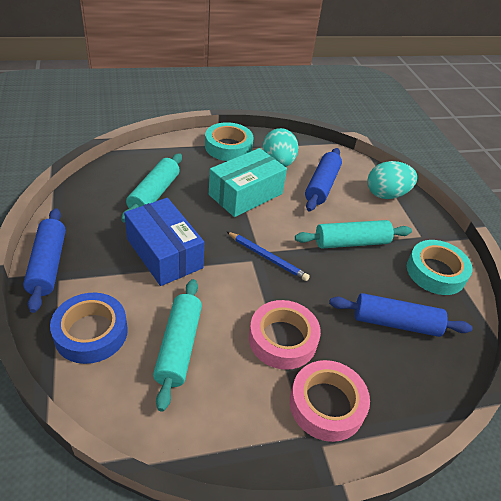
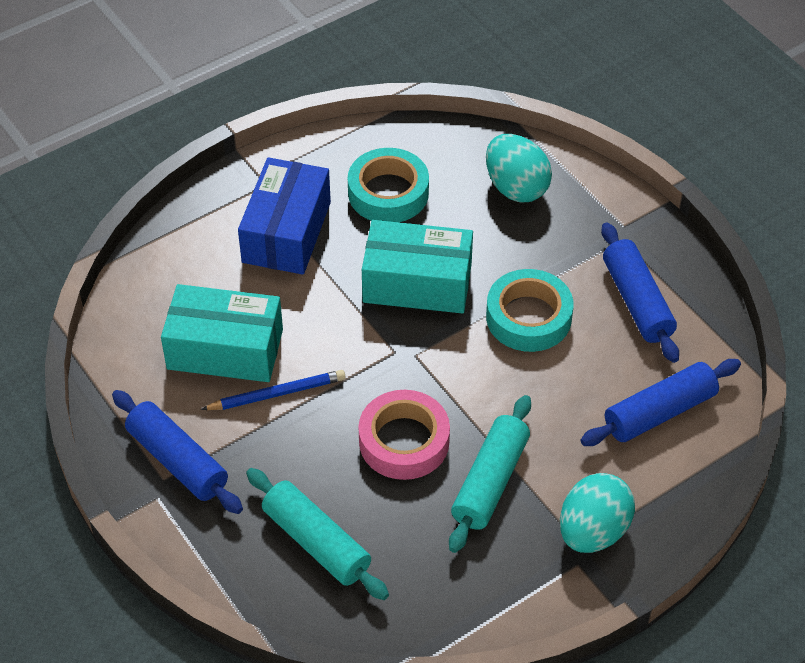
blue tape: [50,293,128,364] = 1 -> none = 0
pink tape: [249,300,321,370] [290,360,370,442] = 2 -> [359,390,450,480] = 1
turquoise box: [209,148,287,217] = 1 -> [161,284,283,382] [362,220,473,314] = 2
turquoise rolling pin: [121,153,182,223] [153,279,202,412] [295,220,412,249] = 3 -> [246,468,389,600] [449,395,531,553] = 2

